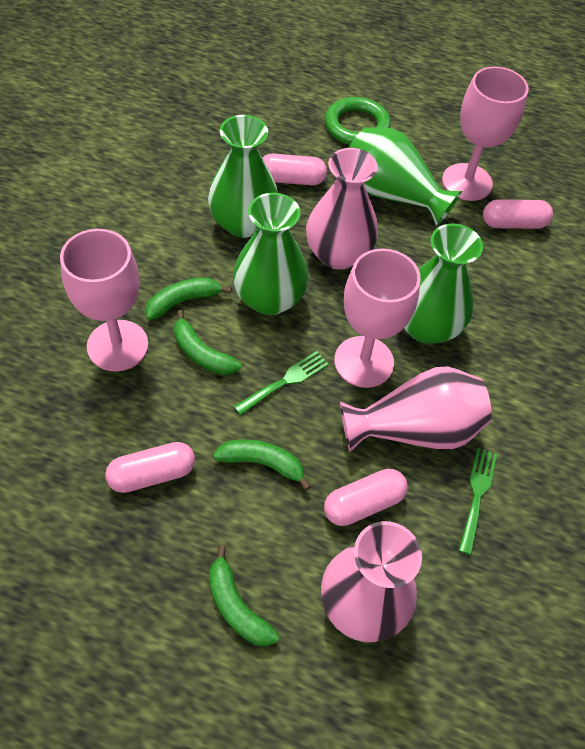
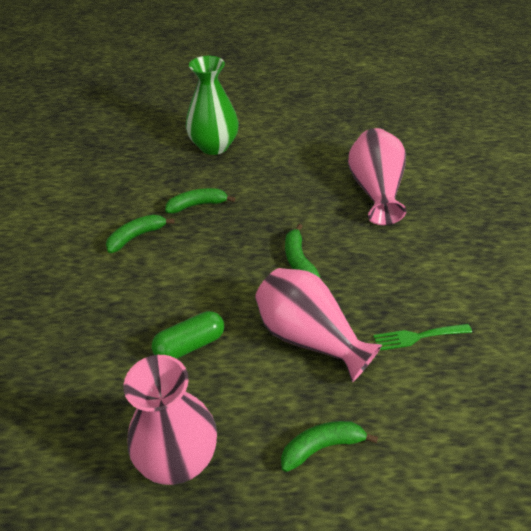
green capsule: none = 0 -> [152,311,224,359] = 1
green fork: [234,351,329,415] [458,448,497,555] = 2 -> [373,324,472,351] = 1
green ring: [325,97,391,145] = 1 -> none = 0
green vase: [208,115,278,238] [233,193,309,315] [349,127,462,227] [404,224,483,344] = 4 -> [186,56,239,155] = 1
pink capsule: [105,442,195,493] [263,154,327,185] [324,469,408,526] [483,199,553,229] = 4 -> none = 0
pink goblet: [60,229,149,371] [334,248,421,388] [442,66,529,201] = 3 -> none = 0

